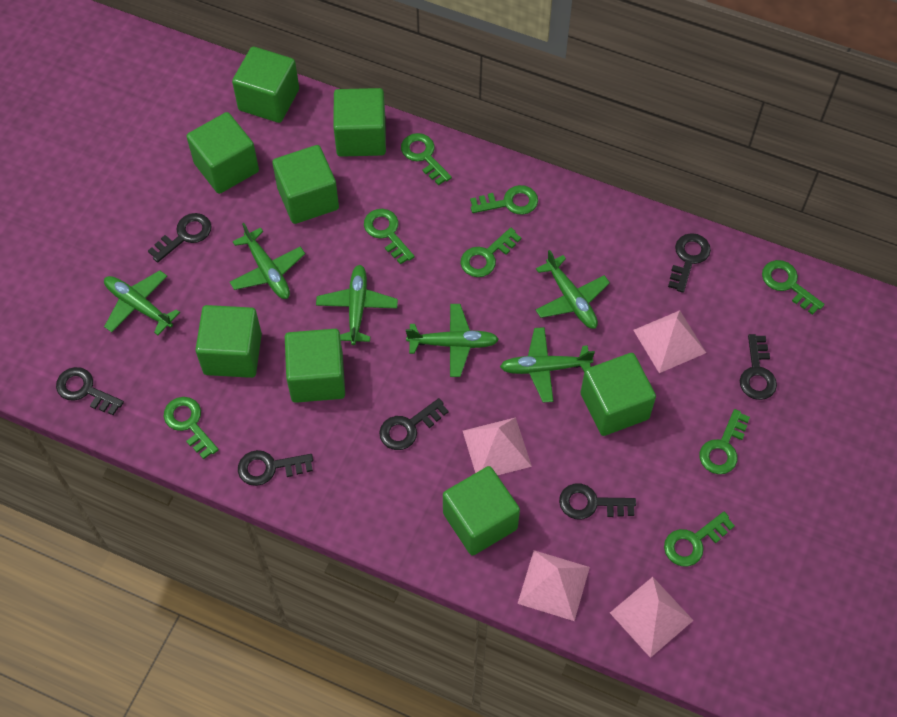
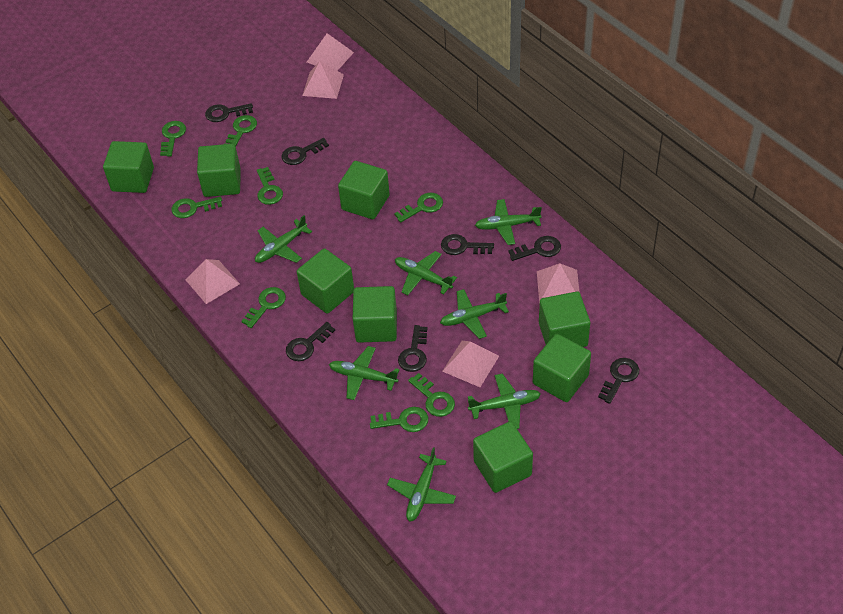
green plane: [104,270,180,335] [230,223,305,299] [316,265,398,345] [406,304,499,377] [500,327,595,403] [536,250,610,329] = 6 -> [255,215,312,263] [329,346,400,400] [387,447,456,522] [395,251,457,295] [440,289,509,339] [468,373,541,429] [475,199,542,245] = 7
pink pyramid: [463,417,532,475] [518,550,590,621] [610,577,694,658] [633,310,706,373] = 4 -> [186,259,240,304] [302,61,344,99] [307,33,354,71] [442,341,499,387] [537,263,579,303] = 5

